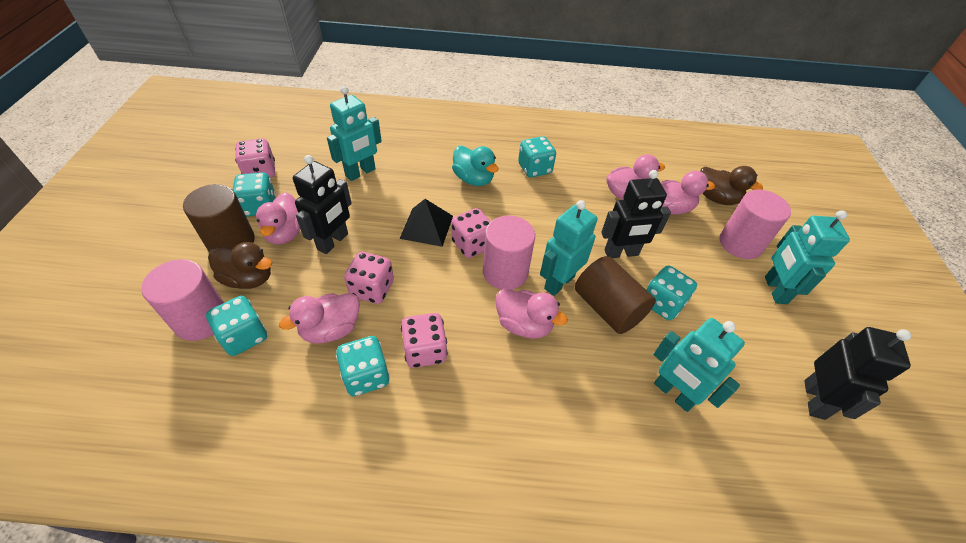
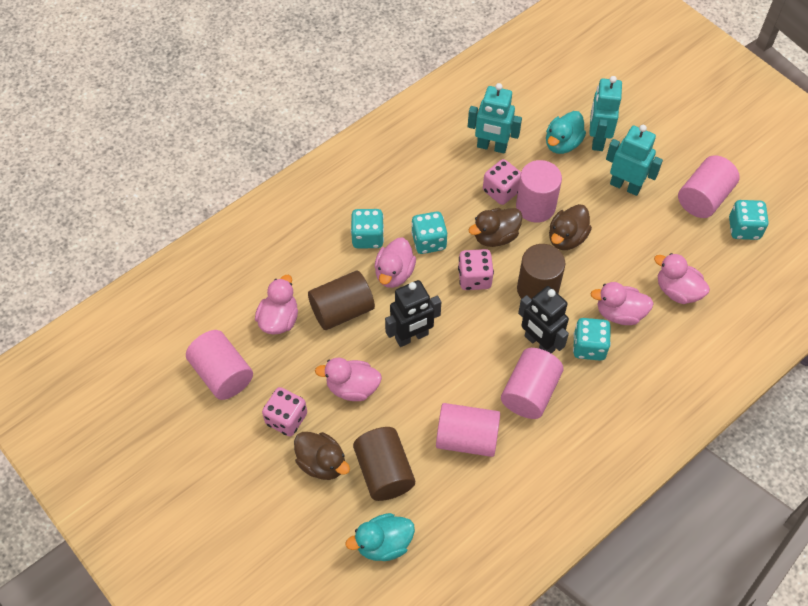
black pyramid: [400,199,453,247] = 1 -> none = 0
black robot: [293,155,352,254] [601,170,671,258] [805,327,911,420] = 3 -> [385,280,441,347] [518,286,569,354] = 2
brown cylinder: [183,184,255,252] [575,256,656,334] = 2 -> [308,271,375,330] [353,427,415,501] [517,244,565,299] = 3
brown duck: [208,242,272,289] [701,166,763,205] = 2 -> [294,432,350,480] [469,208,523,247] [549,204,592,250] = 3
pink cylinder: [141,259,224,341] [483,215,535,290] [720,190,791,259] = 3 -> [186,330,253,400] [436,403,500,457] [501,348,564,419] [516,160,562,223] [678,155,740,218] = 5
pink dice: [235,138,275,178] [344,251,394,304] [401,313,448,368] [451,208,491,258] = 4 -> [262,387,307,436] [458,249,494,290] [483,159,521,205] = 3
turquoise dice: [206,296,267,356] [233,172,276,217] [336,336,390,396] [518,136,556,178] [646,266,697,320] = 5 -> [351,209,384,249] [411,211,447,254] [573,318,611,361] [729,200,769,240] = 4
turquoise duck: [452,146,499,186] = 1 -> [346,513,415,561] [546,111,586,154] = 2
turquoise robot: [327,86,382,181] [540,200,597,296] [654,318,745,412] [765,210,850,304] = 4 -> [468,83,522,154] [589,76,622,151] [606,125,663,196] = 3

